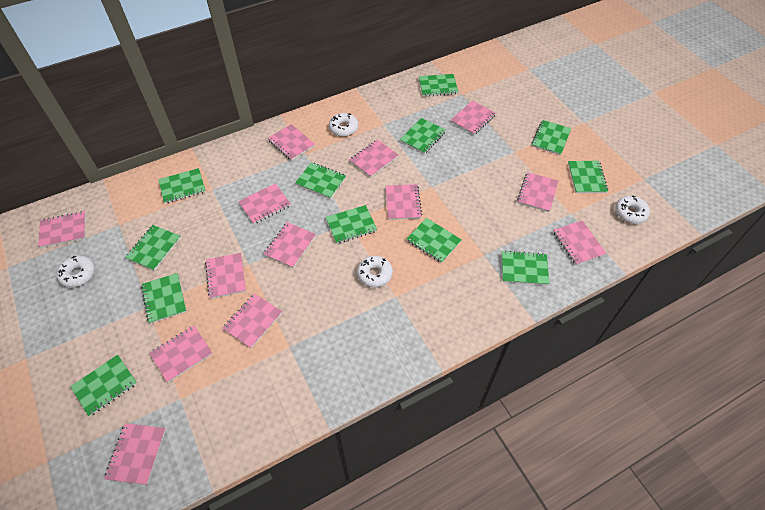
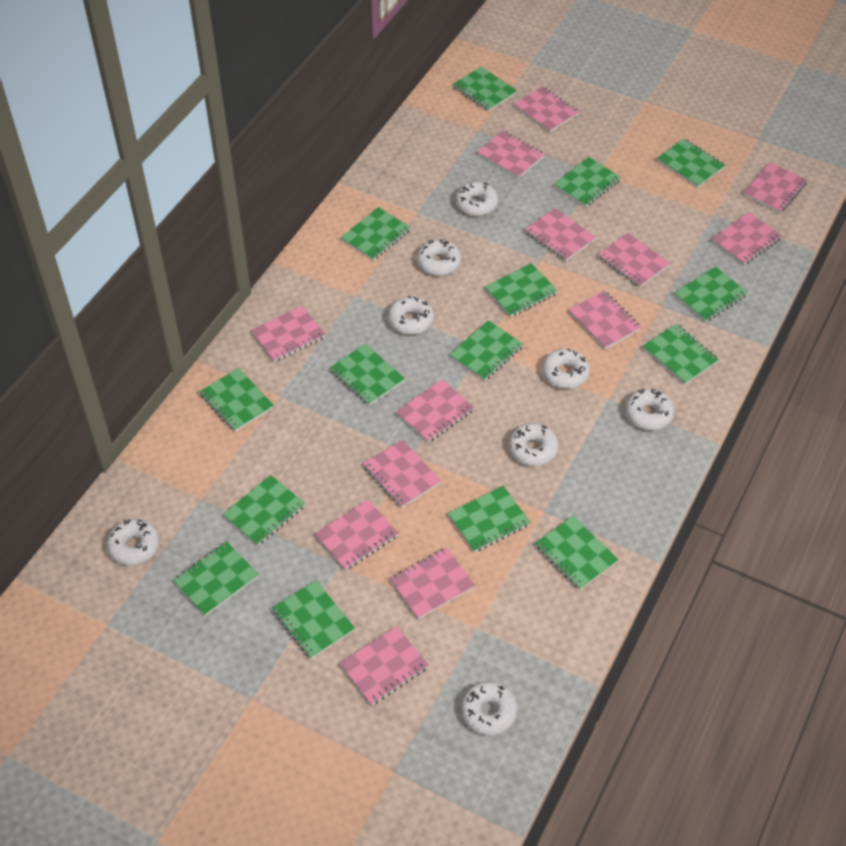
green notebook: [70,355,137,416] [125,225,181,271] [141,273,187,324] [158,168,206,204] [295,162,346,199] [326,205,377,244] [400,118,446,154] [406,218,462,263] [419,74,458,97] [502,251,550,285] [532,120,571,155] [568,161,608,193] = 12 -> [173,541,259,616] [199,368,274,432] [223,475,305,546] [272,580,355,659] [330,344,405,406] [341,207,411,261] [448,486,530,552] [449,320,523,381] [453,66,517,111] [485,263,558,317] [535,516,619,590] [554,157,621,207] [643,324,719,384] [657,139,725,188] [674,267,748,322] = 15
white donut: [57,256,95,288] [329,113,358,137] [357,256,393,287] [615,195,650,224] = 4 -> [107,519,159,565] [388,296,434,335] [417,239,461,276] [455,182,498,216] [461,682,517,735] [509,423,558,466] [542,349,590,389] [625,389,674,430] = 8

